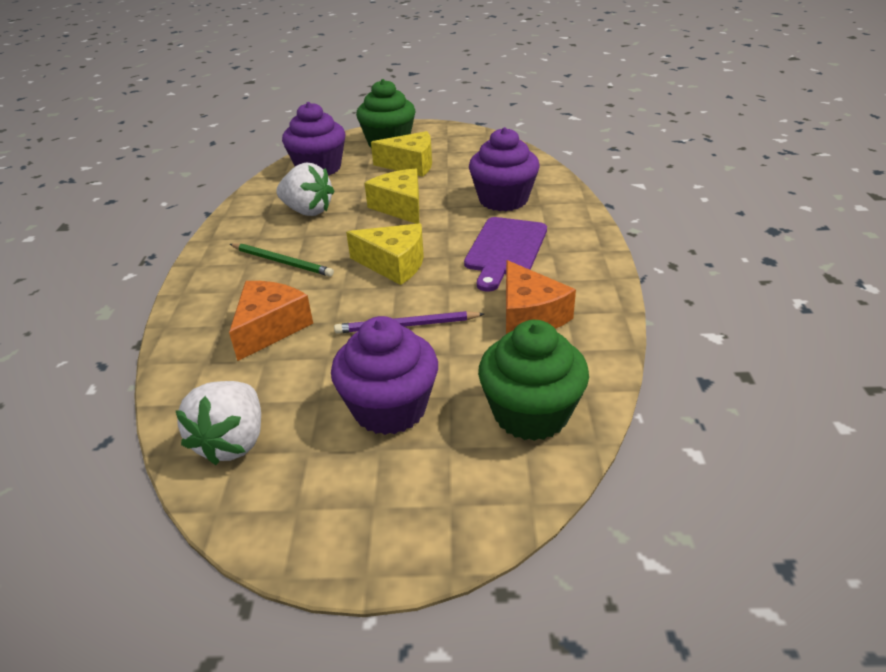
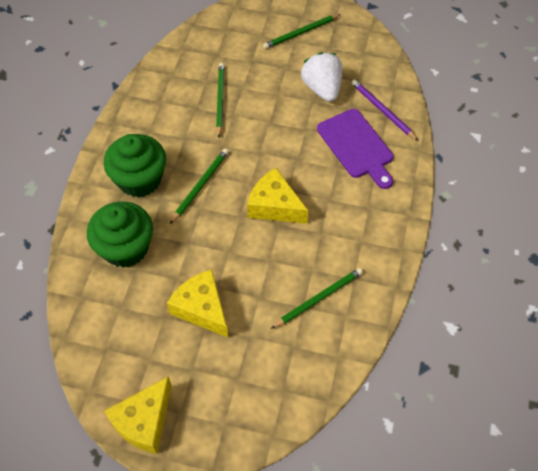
green pencil: [230,243,334,277] = 1 -> [170,149,229,224] [216,63,225,138] [263,14,341,49] [271,268,363,329] = 4
orange cheese: [229,281,313,361] [506,260,576,334] = 2 -> none = 0
purple cupcake: [282,102,345,176] [331,316,438,435] [469,127,540,211] = 3 -> none = 0
white strawberry: [175,381,261,465] [276,163,335,216] = 2 -> [301,52,342,102] = 1

